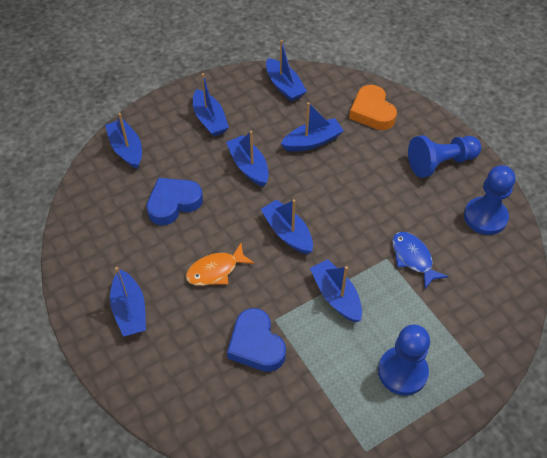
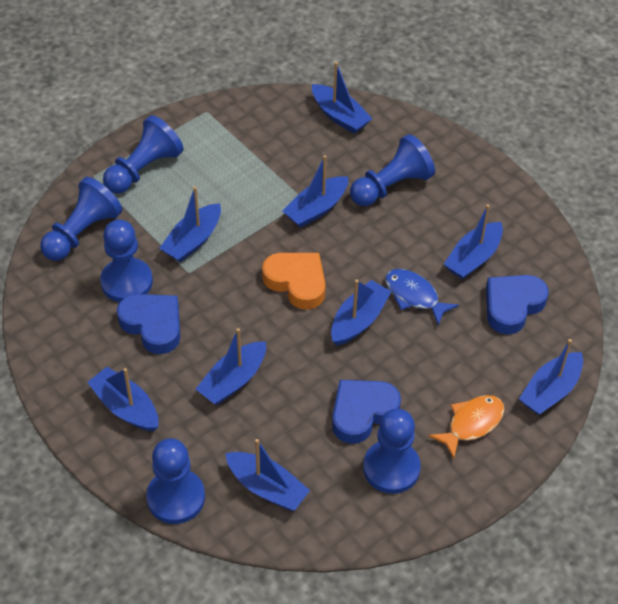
blue boat: [105,113,142,169] [110,267,146,336] [193,73,229,137] [226,131,269,187] [261,199,313,254] [266,40,307,102] [281,102,344,152] [310,259,362,322] = 8 -> [87,367,158,432] [159,186,221,263] [196,328,266,405] [225,439,310,511] [283,155,348,228] [312,62,373,134] [331,280,392,346] [444,204,503,279] [519,339,583,415] = 9
blue heart: [146,178,203,225] [227,308,286,372] = 2 -> [117,294,180,354] [332,380,401,444] [486,275,549,334] = 3
blue pawn: [378,324,430,396] [408,135,481,178] [464,165,515,235] = 3 -> [40,177,122,261] [100,220,153,302] [103,115,183,194] [146,438,205,524] [350,134,435,206] [363,409,421,494] = 6

